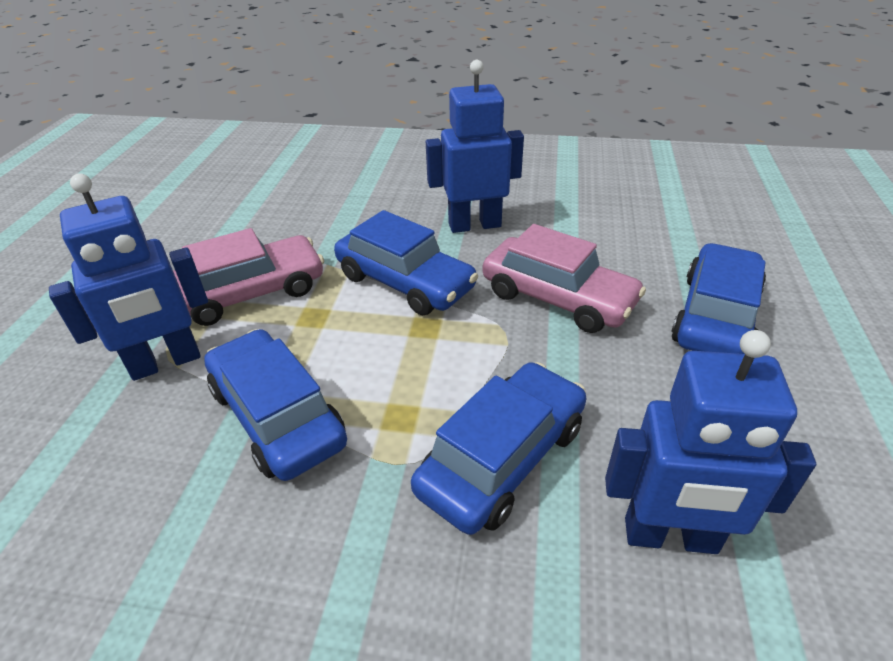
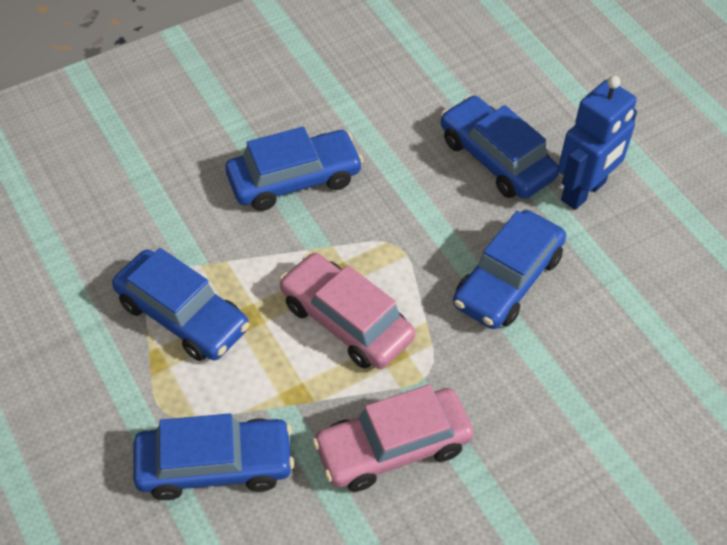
blue car: [204,329,347,481] [334,210,478,316] [411,362,587,535] [671,243,766,354] = 4 -> [112,248,249,361] [133,413,294,500] [226,127,363,211] [441,95,559,199] [453,210,566,329] = 5
blue robot: [49,174,208,381] [426,60,524,233] [605,330,816,554] = 3 -> [558,76,637,210] = 1

